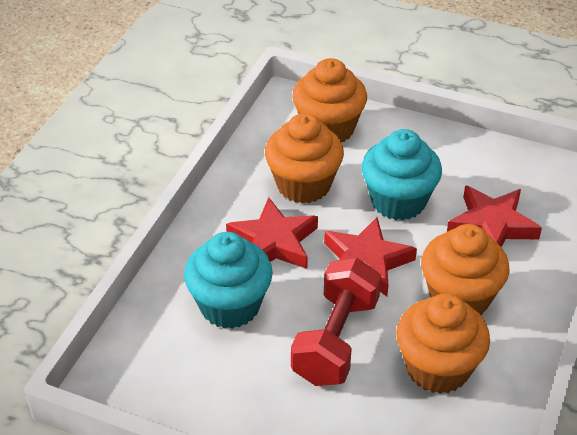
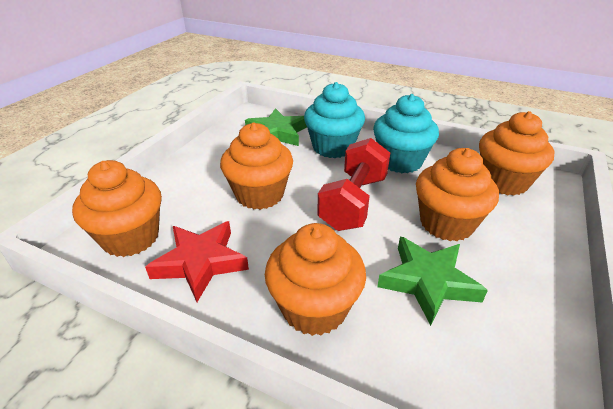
green star: none = 0 -> [245,108,307,146] [377,237,488,326] = 2
orange cupcake: [265,113,344,204] [292,58,367,142] [396,293,490,394] [421,224,510,315] = 4 -> [72,160,162,257] [220,122,293,210] [265,223,366,336] [416,148,499,241] [479,111,554,196] = 5
red star: [226,198,318,269] [324,217,417,297] [447,185,542,247] = 3 -> [145,221,249,302] = 1

